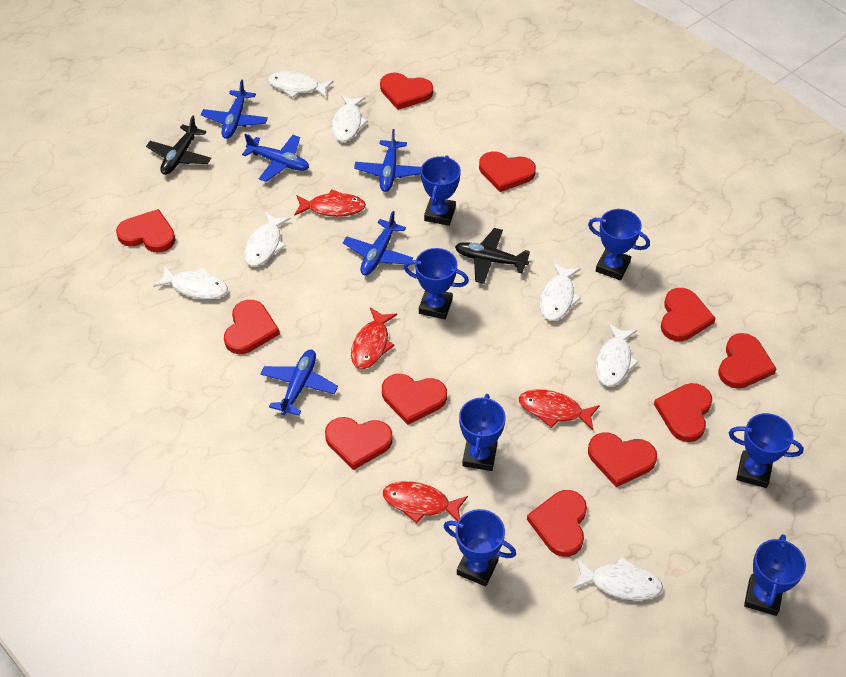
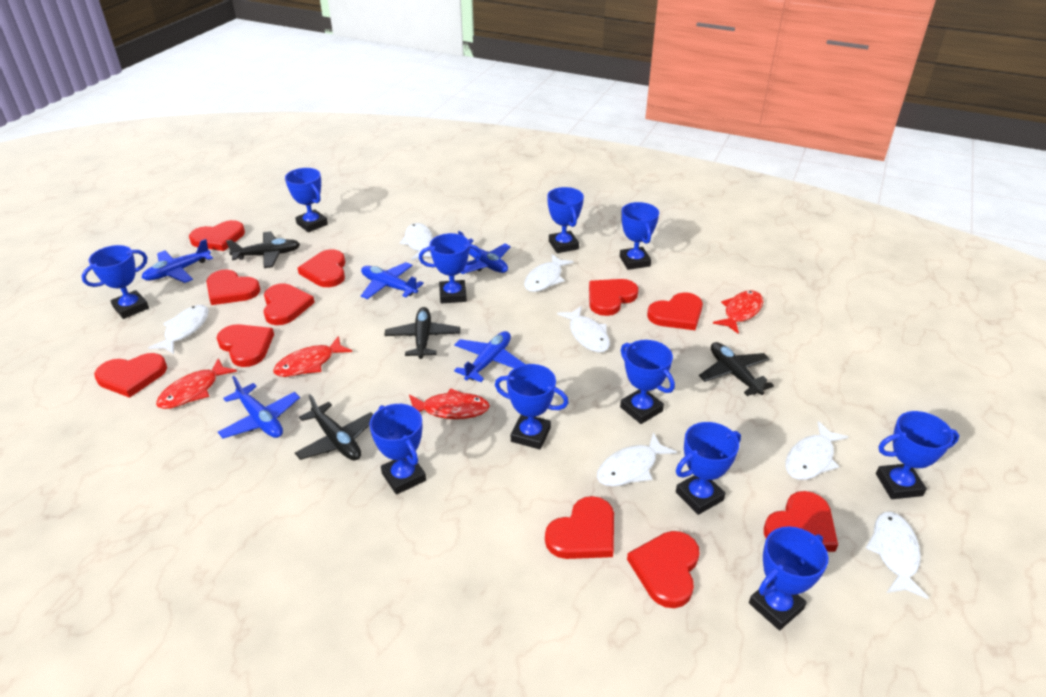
black plane: [146,116,211,175] [455,228,530,284] = 2 -> [226,231,300,268] [295,394,373,460] [384,307,460,359] [699,342,774,396] = 4
blue trophy: [404,248,469,319] [421,155,461,226] [444,509,516,586] [459,394,506,471] [588,209,650,280] [729,413,804,488] [744,534,806,616] = 7 -> [82,245,149,319] [285,168,328,232] [369,404,426,495] [419,233,482,304] [495,364,569,449] [547,187,584,253] [620,202,659,270] [620,340,675,424] [676,422,741,515] [749,527,828,630] [876,411,959,499] = 11

